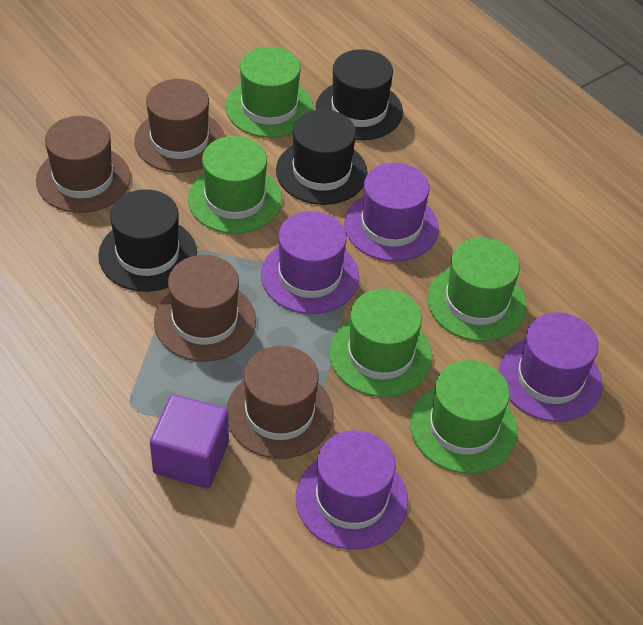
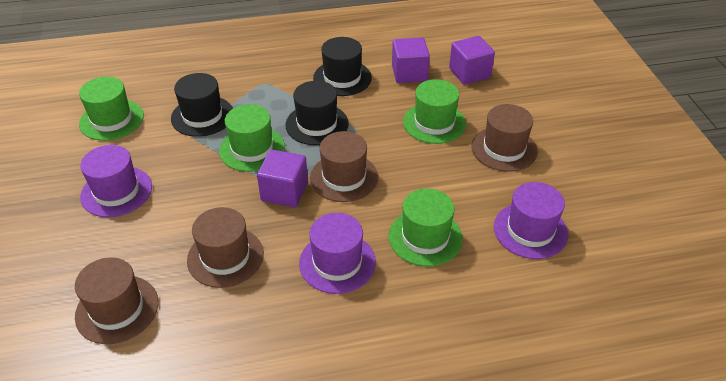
green hat: [188,136,282,234] [225,47,313,138] [329,289,432,397] [410,360,517,474] [427,237,527,341] = 5 -> [79,77,144,141] [219,104,285,172] [388,188,463,266] [403,79,466,144] = 4
purple cube: [150,394,229,488] = 1 -> [257,149,308,207] [392,37,430,83] [449,36,495,85] = 3
purple hat: [261,211,359,314] [296,430,408,549] [344,163,439,262] [499,313,602,422] = 4 -> [80,145,152,217] [299,213,376,294] [494,182,568,259] = 3

